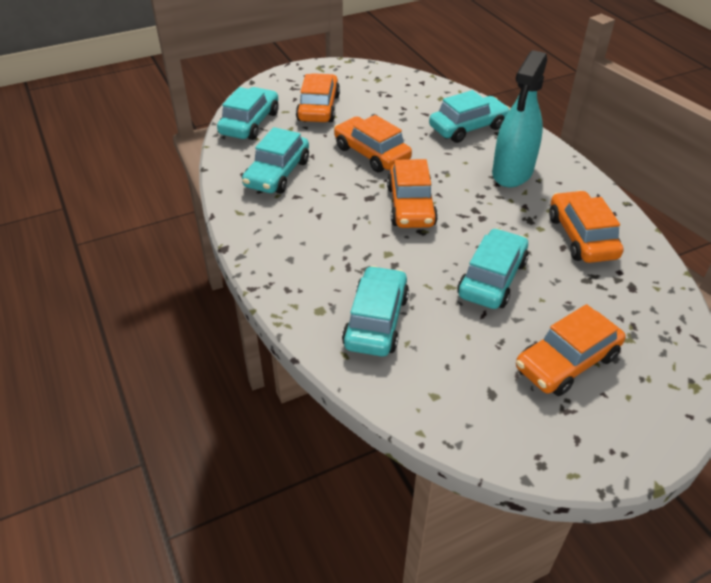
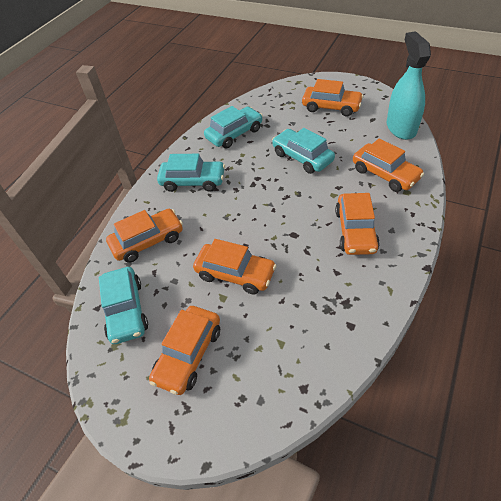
orange car: [296,73,340,122] [334,115,412,172] [387,159,438,228] [516,304,626,396] [549,190,623,263] = 5 -> [106,209,183,263] [149,306,220,395] [193,239,277,295] [302,79,364,117] [335,193,380,255] [353,138,424,192] = 6
turquoise car: [217,87,279,140] [242,127,309,194] [342,266,409,357] [429,90,510,143] [457,228,529,309] = 5 -> [99,267,148,344] [157,154,225,192] [204,106,263,148] [272,128,335,174] = 4

